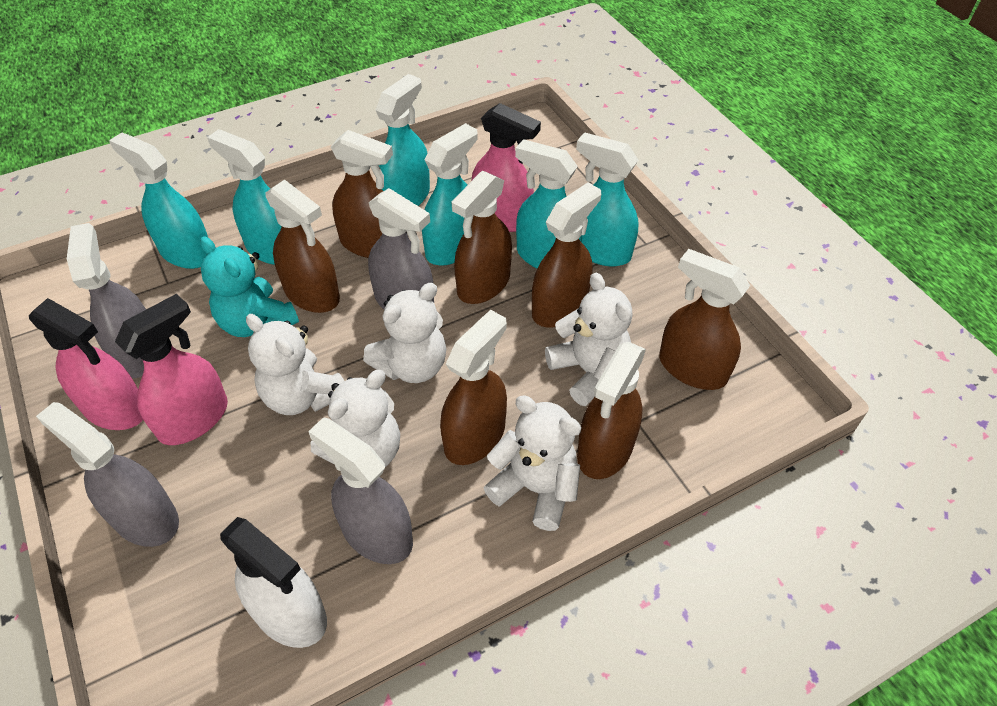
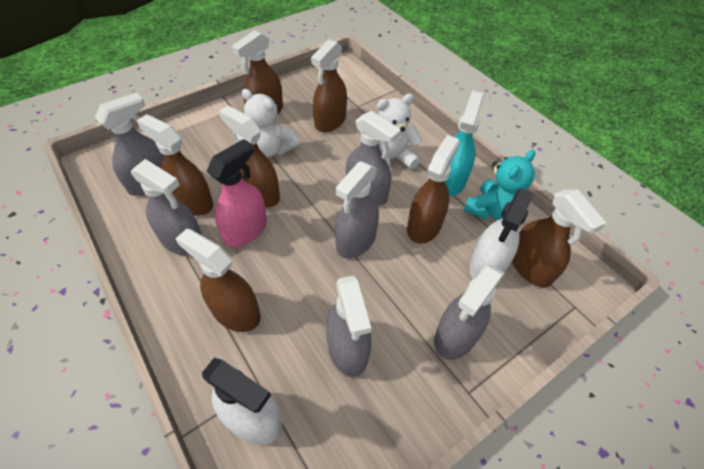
grey spray bottle: [36,402,179,547] [67,223,146,378] [308,417,413,564] [368,188,434,309] = 4 -> [95,93,164,196] [131,159,202,256] [326,275,372,377] [335,161,379,259] [346,111,401,206] [434,265,505,360] = 6
pink spray bottle: [29,298,143,430] [115,294,228,445] [471,103,541,232] = 3 -> [207,139,267,247] = 1
turquoise spray bottle: [109,132,208,269] [207,129,282,265] [376,74,430,206] [422,123,478,266] [515,139,582,268] [576,132,639,266] = 6 -> [445,91,485,196] = 1
white spray bottle: [220,517,327,648] = 1 -> [202,358,282,445] [469,188,534,279] = 2
white teddy bear: [246,314,344,415] [311,370,400,467] [363,283,446,383] [483,395,581,531] [545,273,632,406] = 5 -> [242,89,299,157] [377,94,422,171] = 2

